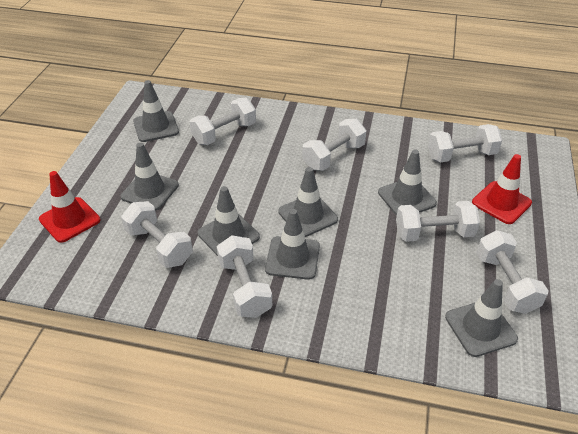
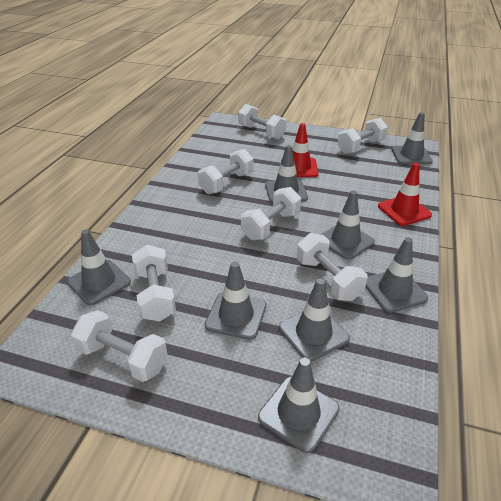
grey traffic cone: [120,143,179,210] [133,80,179,142] [198,186,260,256] [265,209,320,280] [278,167,338,237] [378,149,437,216] [445,279,518,357] = 7 -> [67,230,131,305] [205,261,266,340] [258,358,339,453] [265,145,308,203] [279,278,350,362] [321,191,375,260] [366,237,428,313] [392,112,433,164] = 8

